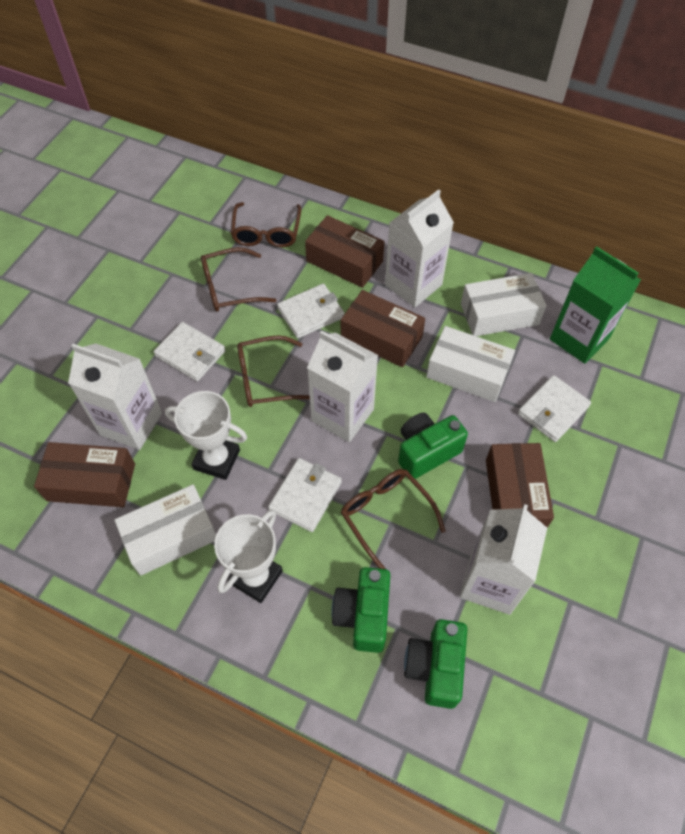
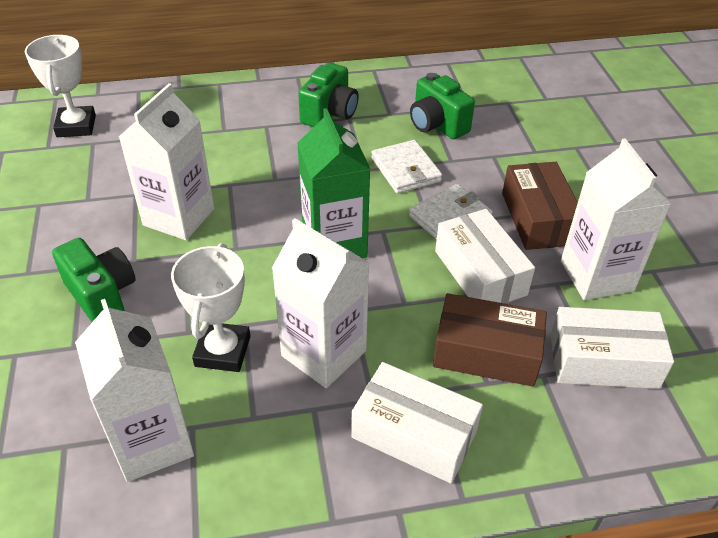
brown box: [34,442,135,507] [305,215,384,288] [341,290,425,367] [486,443,554,528] = 4 -> [433,293,547,387] [502,162,578,250] = 2
brown glasses: [201,247,276,312] [231,202,301,247] [237,335,310,407] [341,469,446,569] = 4 -> none = 0
white wallet: [154,322,226,381] [268,458,342,532] [277,284,345,338] [518,375,591,442] = 4 -> [371,140,442,194] [409,184,493,240] = 2

